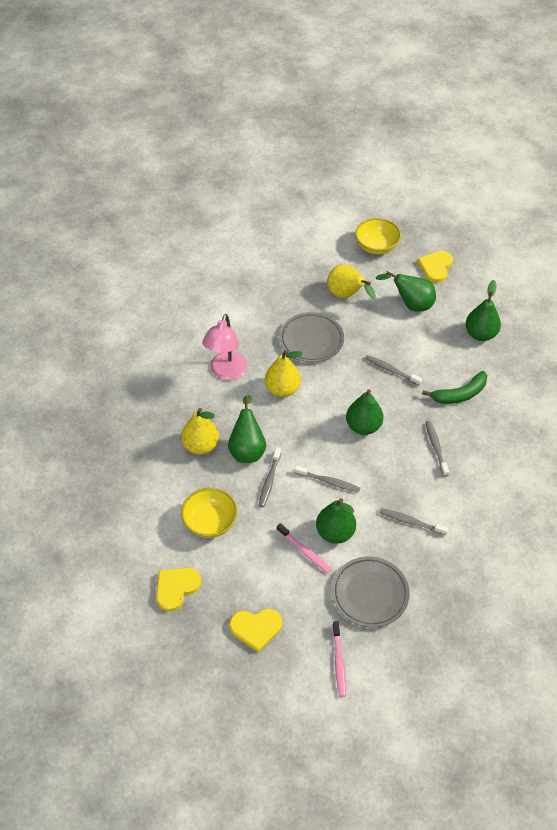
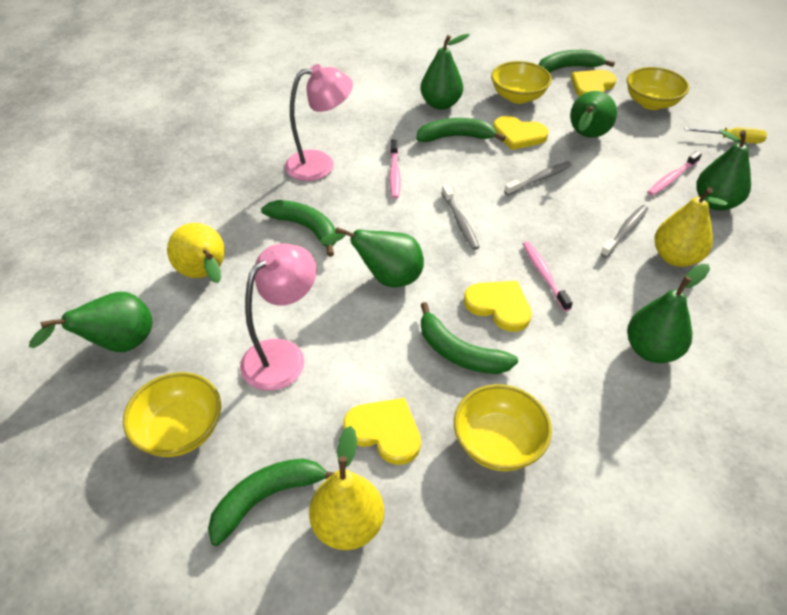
green banana: [422,371,487,404] = 1 -> [208,458,335,546] [261,200,336,257] [416,118,506,142] [421,302,518,374] [539,50,615,73] = 5
green pear: [228,395,266,463] [316,498,356,544] [346,389,383,435] [375,271,436,312] [465,280,501,341] = 5 -> [29,292,152,352] [320,227,424,288] [420,34,470,110] [570,91,617,138] [627,264,710,363] [696,129,751,211] = 6
grey plate: [279,312,344,362] [332,556,410,628] = 2 -> none = 0
grey toothbrush: [259,447,281,507] [295,465,360,492] [365,355,422,386] [380,508,448,535] [425,421,449,477] = 5 -> [442,185,480,250] [504,161,572,195] [600,205,648,258] = 3
pink lamp: [202,314,247,380] = 1 -> [240,244,317,391] [285,64,353,181] = 2
pink toothbrush: [277,523,332,573] [332,621,346,697] = 2 -> [389,139,401,199] [523,241,573,312] [647,151,702,196] = 3
yellow bowl: [181,488,238,538] [355,218,401,254] = 2 -> [123,372,221,457] [454,384,552,471] [491,61,552,104] [627,67,689,110] = 4
yellow heart: [156,568,202,612] [229,609,282,653] [417,251,453,283] = 3 -> [343,398,421,465] [464,281,532,332] [493,116,549,150] [571,70,617,97] = 4
yellow screwdriver: none = 0 -> [684,127,767,143] = 1

